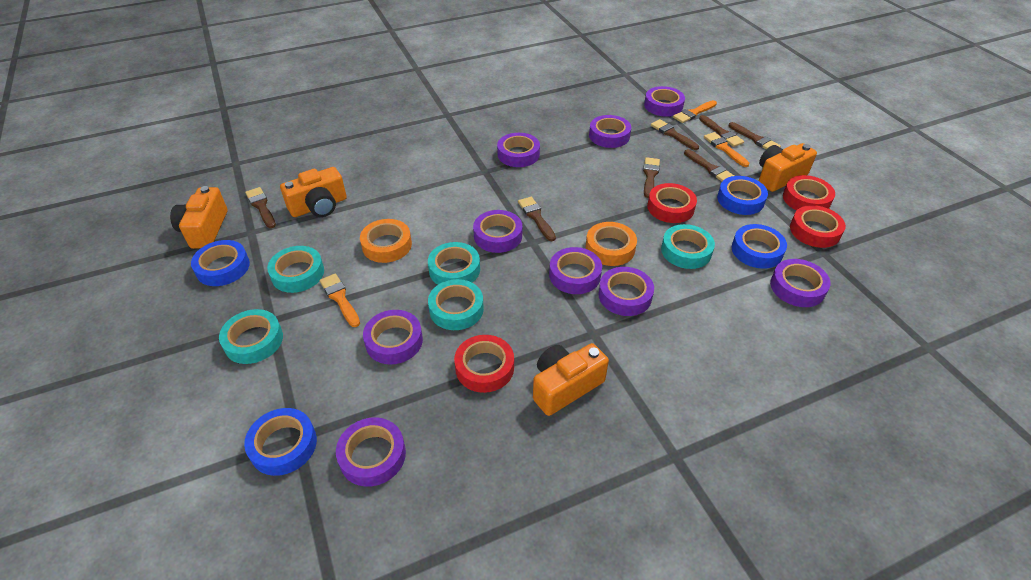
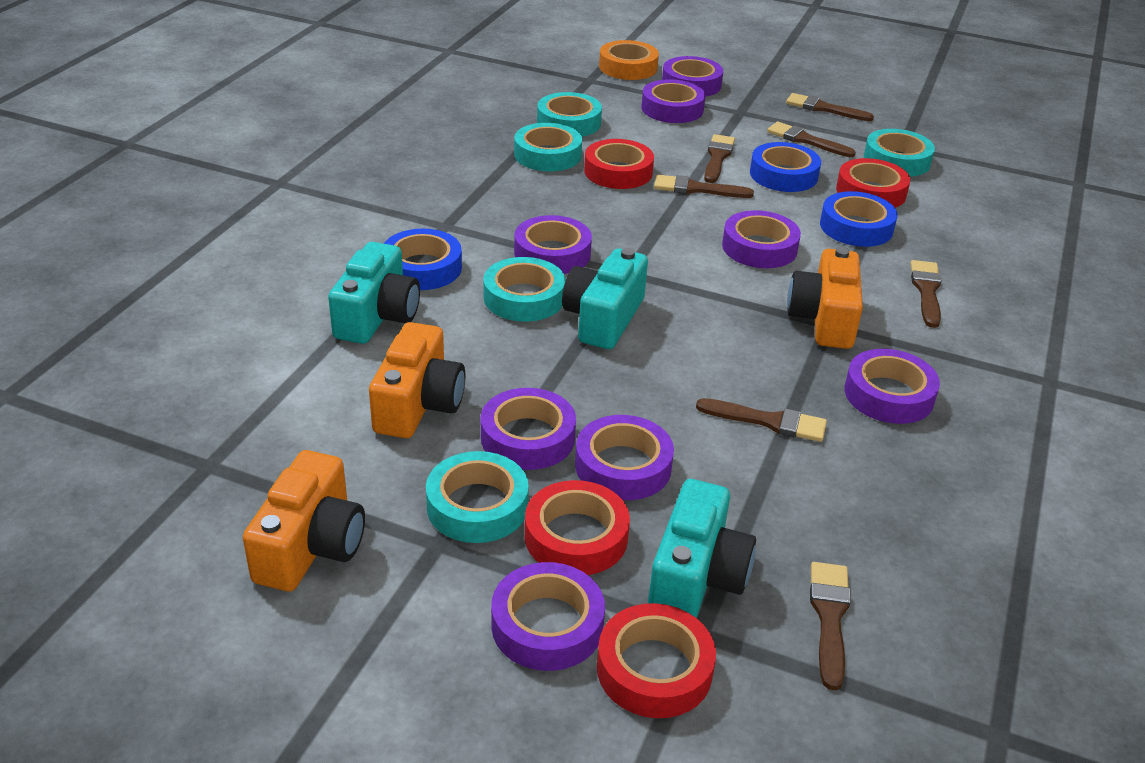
blue tape: [191,240,250,286] [244,408,317,476] [717,176,768,215] [732,224,787,269] = 4 -> [384,229,462,290] [750,142,821,192] [820,191,898,247] = 3
orange brush: [319,274,360,327] [673,100,717,123] [704,132,749,167] = 3 -> none = 0
orange camera: [170,186,228,249] [280,167,347,217] [533,343,609,416] [759,143,817,192] = 4 -> [243,450,365,592] [369,322,465,438] [787,247,863,349] = 3
orange tape: [360,219,412,263] [586,222,637,266] = 2 -> [599,40,659,80] = 1
purple tape: [336,417,406,487] [363,310,423,365] [473,210,522,253] [497,133,540,167] [549,247,602,294] [589,115,631,148] [598,267,654,316] [644,86,685,117] [770,259,831,307] = 9 -> [481,388,576,470] [491,562,605,671] [514,215,592,274] [575,415,674,500] [642,79,705,123] [662,56,723,97] [722,210,801,268] [845,349,940,424] = 8
turquoise camera: none = 0 -> [328,242,420,344] [562,248,648,349] [648,479,756,618] = 3

